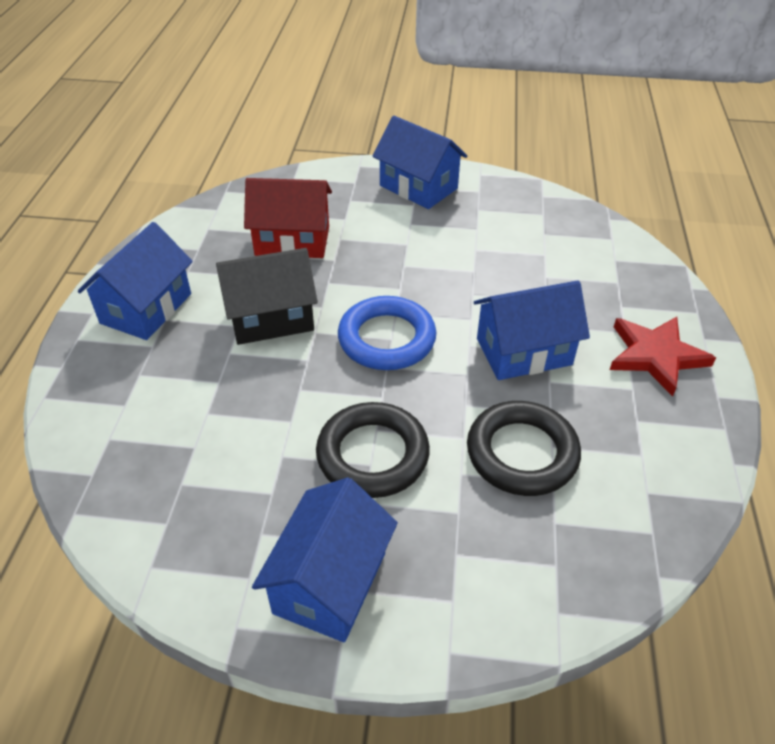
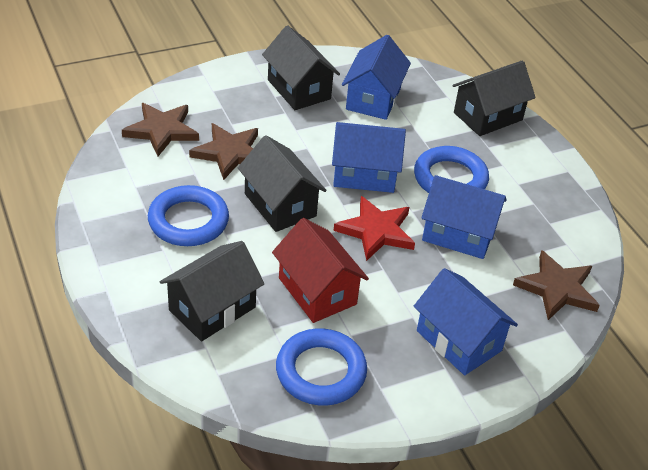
black house: [216,248,318,345] = 1 -> [160,241,264,341] [238,135,327,232] [262,25,340,110] [452,60,536,136] = 4
black ring: [316,402,430,498] [467,401,581,496] = 2 -> none = 0
blue ring: [338,296,436,370] = 1 -> [148,185,229,246] [276,328,367,406] [414,146,489,193] = 3
brown star: none = 0 -> [122,103,199,156] [189,123,258,180] [513,250,600,320] = 3

